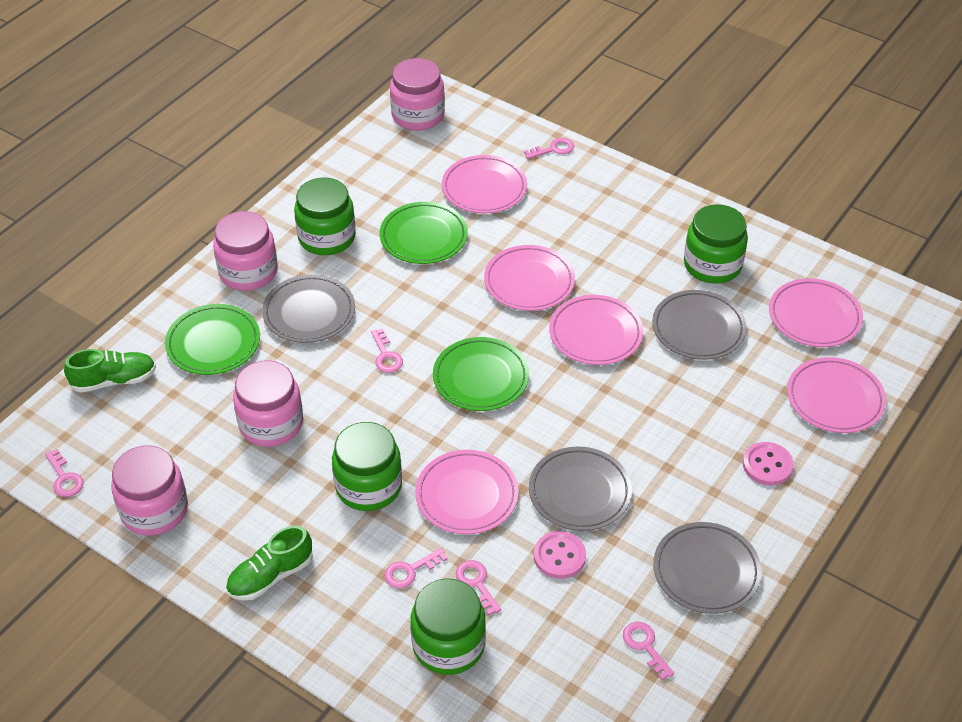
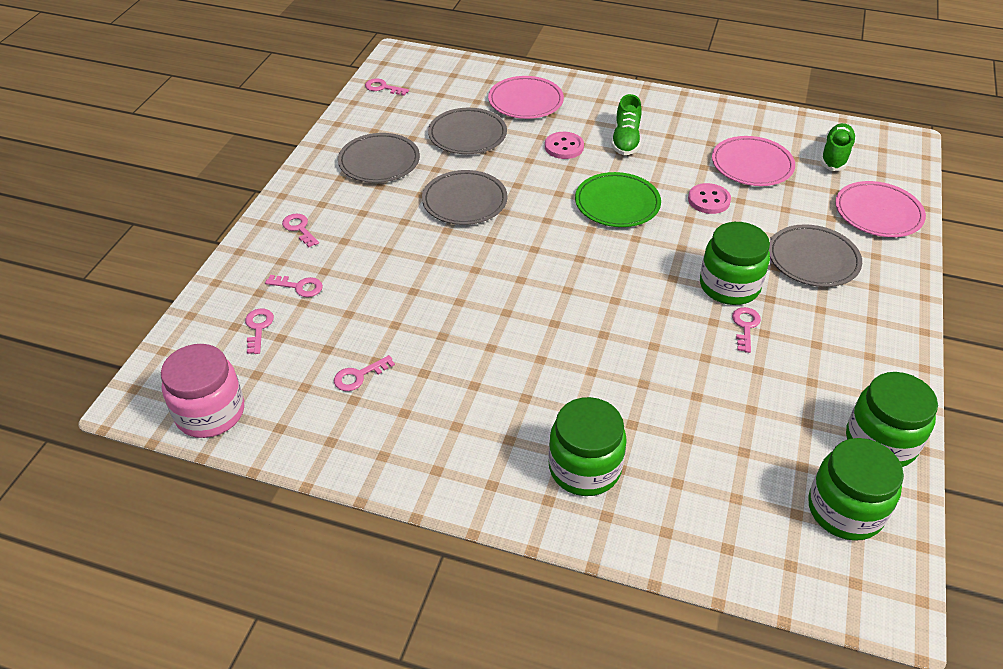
green plate: [165,304,260,375] [380,202,468,264] [433,337,529,411] = 3 -> [575,172,661,227] = 1
pink jar: [111,445,188,536] [213,211,278,291] [233,360,303,447] [390,58,445,131] = 4 -> [161,344,244,438] = 1
pink plate: [415,450,519,534] [442,155,527,214] [484,245,575,311] [549,295,643,365] [769,278,863,347] [787,357,886,433] = 6 -> [488,76,564,119] [712,136,795,186] [835,181,926,237] = 3

